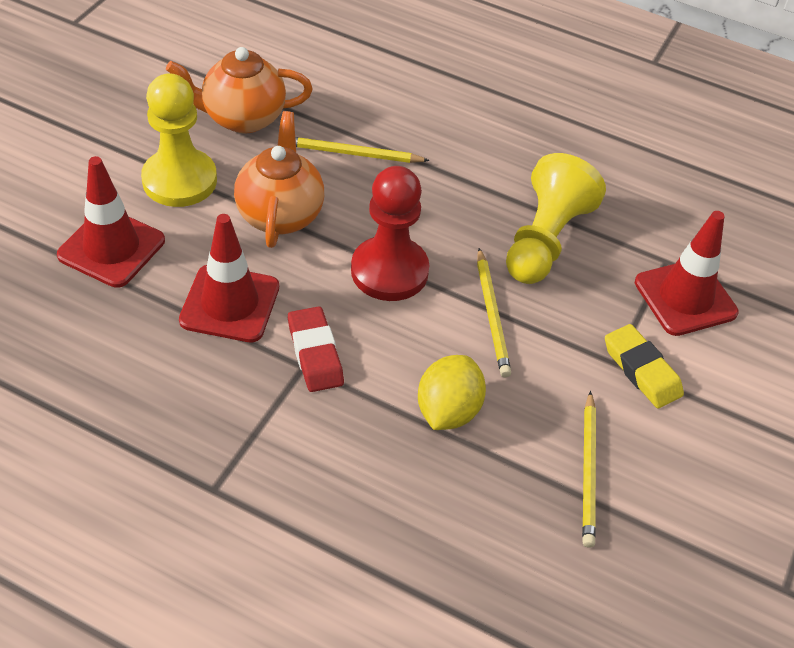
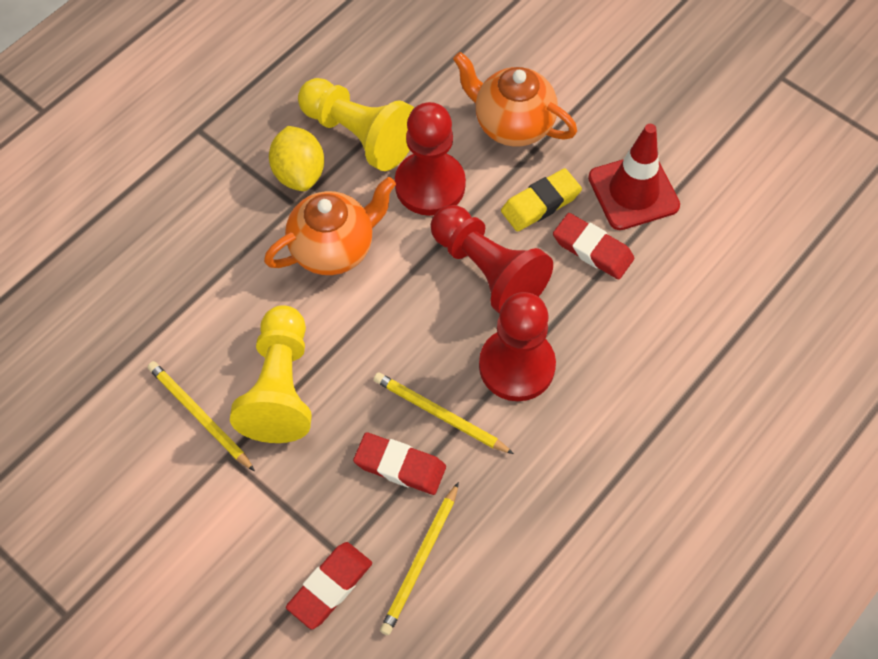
red eraser: [288,306,344,392] = 1 -> [286,542,372,629] [353,432,446,495] [553,213,634,280] = 3
red pawn: [351,166,429,301] = 1 -> [395,102,466,216] [431,205,553,314] [479,292,556,401] = 3
red traffic cone: [57,156,165,288] [179,214,279,342] [635,211,739,336] = 3 -> [588,124,680,230] = 1

